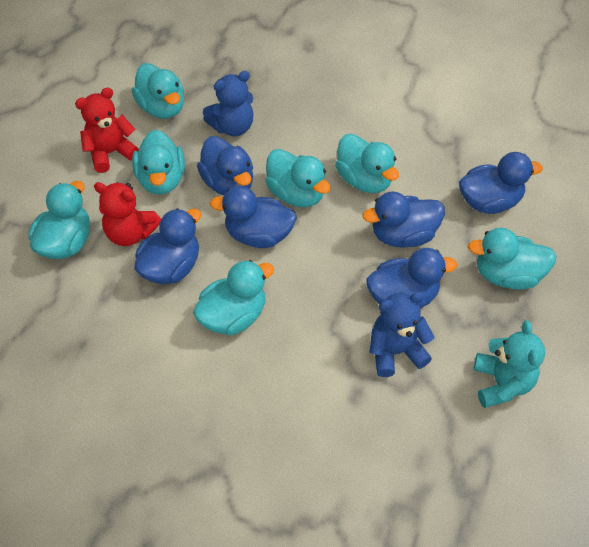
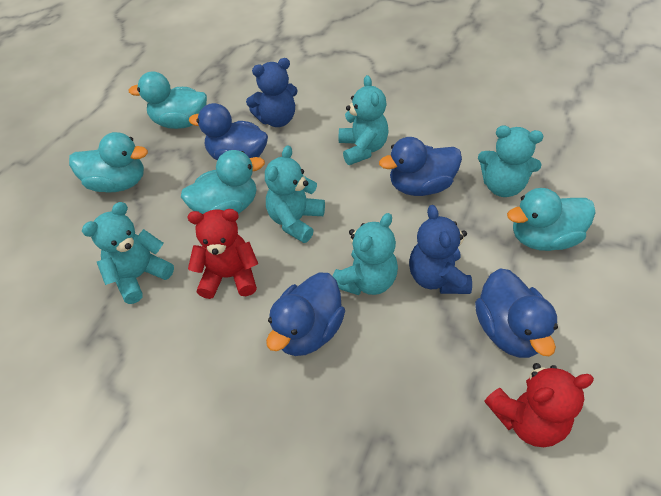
blue duck: [134,208,201,284] [197,136,253,195] [210,186,297,248] [362,192,445,248] [366,248,457,309] [459,152,543,214] = 6 -> [189,103,268,160] [266,272,345,356] [379,137,462,196] [475,268,558,358] = 4
turquoise duck: [28,181,90,259] [132,63,184,119] [132,130,185,194] [193,260,274,336] [265,149,331,207] [335,134,399,193] [468,228,557,290] = 7 -> [69,132,148,192] [128,71,207,129] [181,150,265,214] [507,188,596,251] = 4
turquoise teddy bear: [474,320,545,408] = 1 -> [82,202,174,304] [265,145,325,243] [332,213,398,295] [339,75,389,165] [478,125,544,197] = 5

